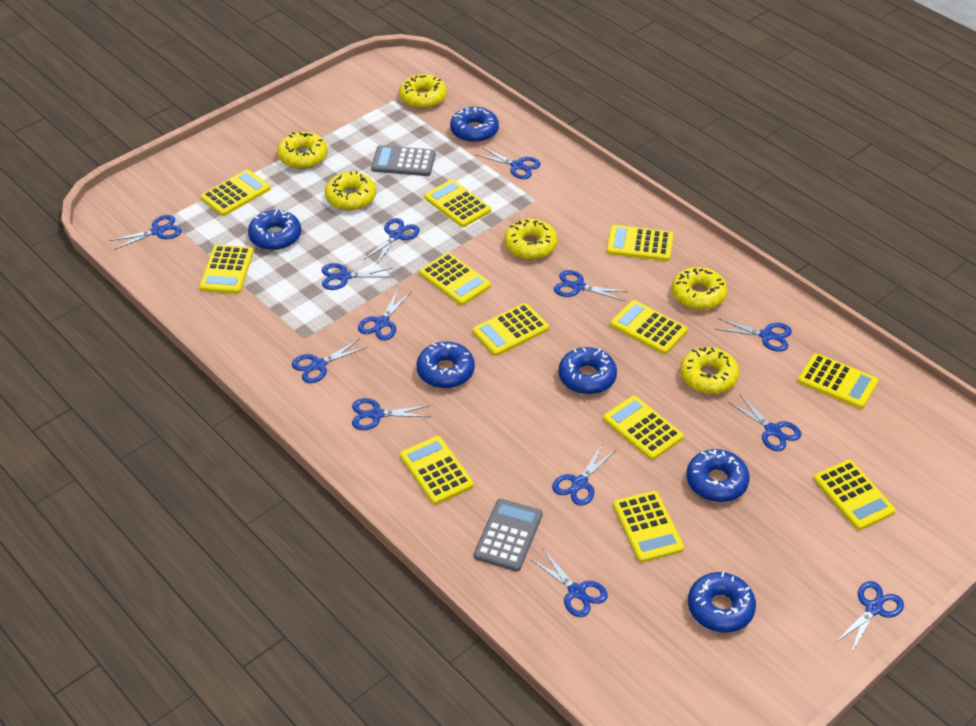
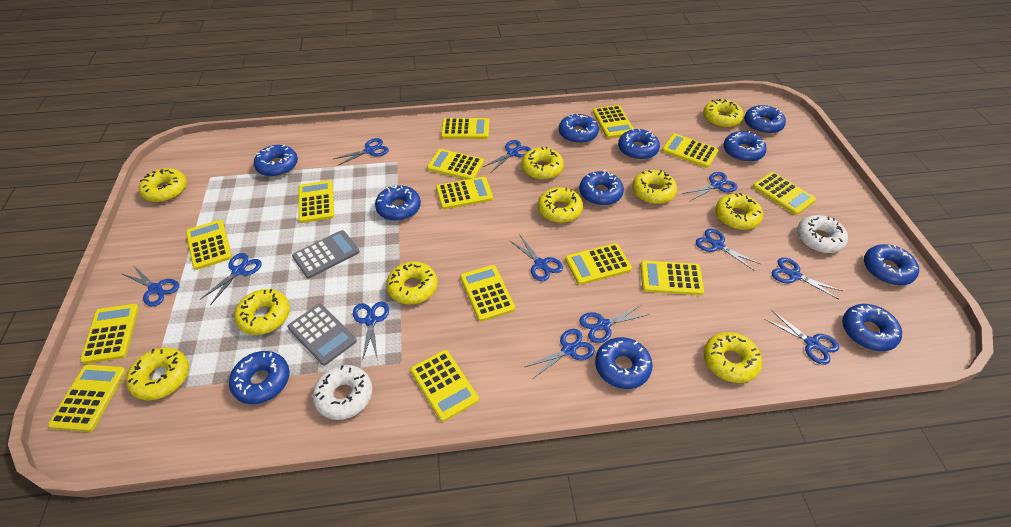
blue donut: [248,208,301,250] [417,342,475,388] [450,107,499,143] [558,347,617,394] [686,449,750,502] [688,572,756,633] = 6 -> [229,351,289,404] [254,145,298,177] [375,185,421,221] [559,114,599,144] [579,170,624,206] [595,337,653,389] [618,129,660,160] [723,131,767,162] [744,105,786,134] [842,304,902,351] [864,244,919,285] = 11
blue scissors: [109,215,182,250] [292,339,368,383] [322,263,392,290] [352,398,430,430] [358,288,412,340] [364,218,420,265] [475,147,541,179] [530,549,608,617] [552,443,616,506] [554,270,627,301] [715,318,792,352] [728,394,801,451] [835,581,904,653] = 13 -> [123,265,179,306] [201,253,262,305] [333,138,389,166] [353,302,389,361] [483,140,531,172] [509,234,563,282] [525,329,595,378] [579,305,649,343] [682,172,738,201] [696,229,760,271] [764,310,839,365] [771,257,842,299] = 12
white donut: none = 0 -> [312,365,372,420] [797,215,848,253] = 2
yellow calculator: [199,245,254,294] [200,169,271,216] [400,436,474,505] [419,253,491,305] [424,179,491,227] [472,303,549,356] [603,396,683,460] [606,225,673,261] [610,300,688,354] [613,491,684,562] [798,353,879,409] [813,460,896,530] = 12 -> [48,364,126,432] [80,304,139,364] [186,220,232,270] [298,180,334,223] [410,350,479,422] [427,149,484,180] [436,177,493,209] [441,118,489,139] [460,265,515,321] [565,243,632,285] [593,105,634,138] [640,261,704,295] [662,133,718,168] [753,172,816,215] = 14
yellow donut: [277,132,328,169] [325,171,376,211] [399,74,446,109] [504,219,558,260] [672,267,727,310] [680,347,739,394] = 6 -> [126,347,189,400] [139,168,187,202] [234,289,290,335] [386,262,438,305] [521,147,564,180] [538,187,583,223] [632,170,677,204] [703,99,744,128] [704,332,762,383] [715,193,763,230] = 10

